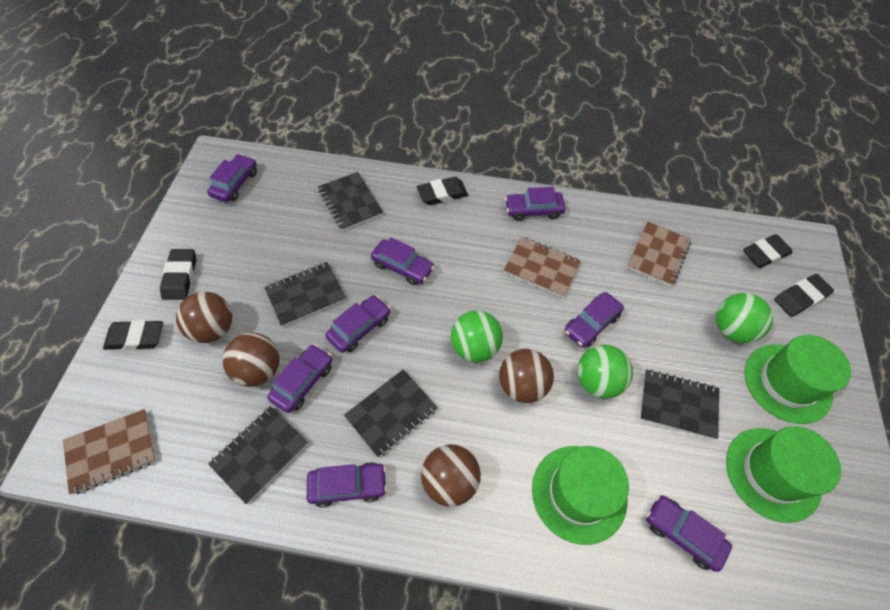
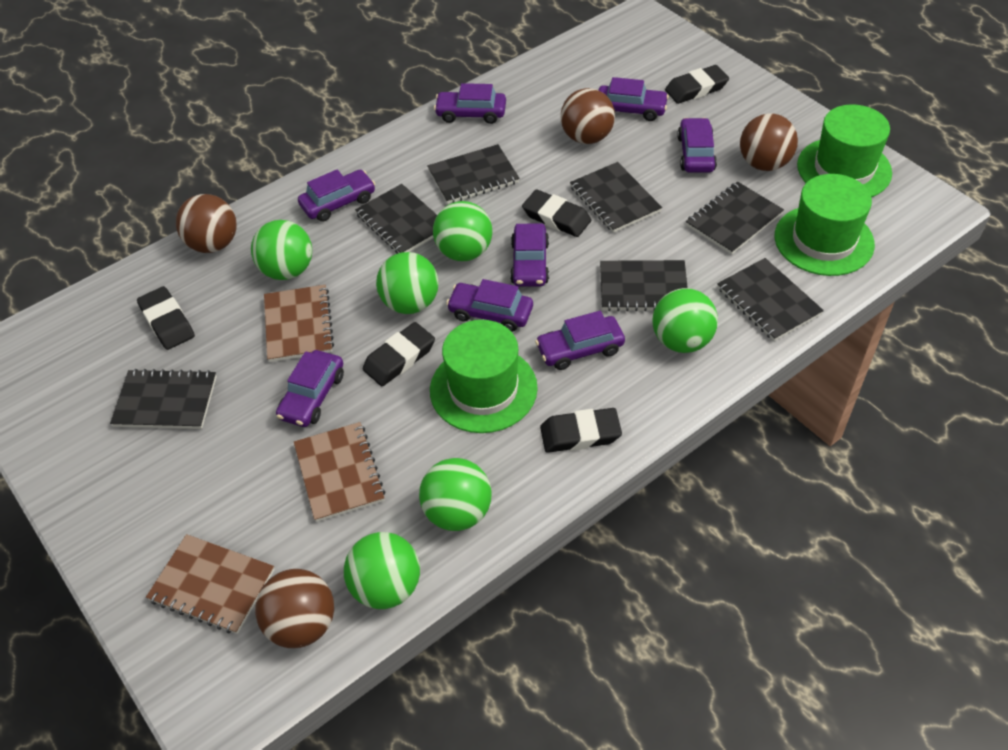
black notebook: [208,406,308,504] [264,262,346,327] [318,172,383,231] [344,369,438,458] [640,369,719,439] = 5 -> [110,369,217,429] [355,184,437,254] [427,144,520,204] [570,162,662,233] [600,260,688,311] [686,182,784,255] [717,258,824,341] = 7
green ball: [451,311,503,363] [577,345,633,399] [716,293,773,343] = 3 -> [251,220,312,280] [344,532,420,609] [376,252,439,314] [419,458,492,531] [433,201,492,261] [652,288,718,353] = 6

